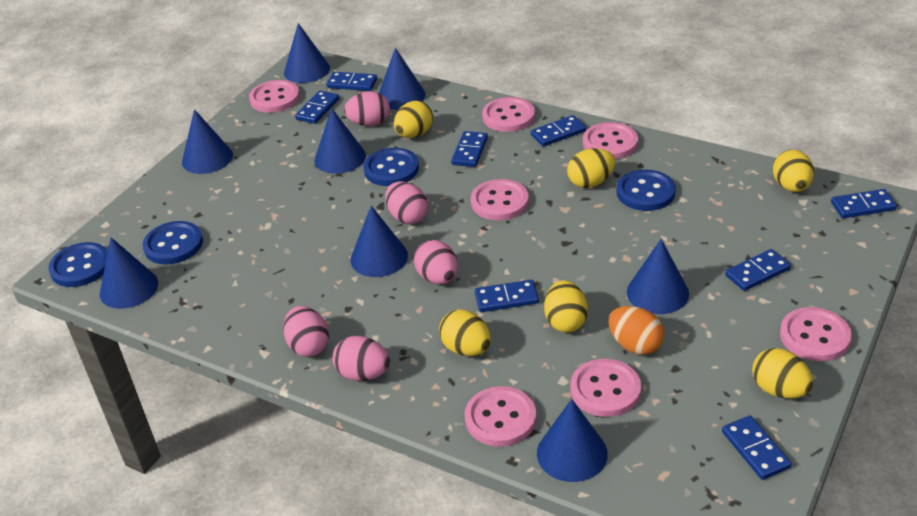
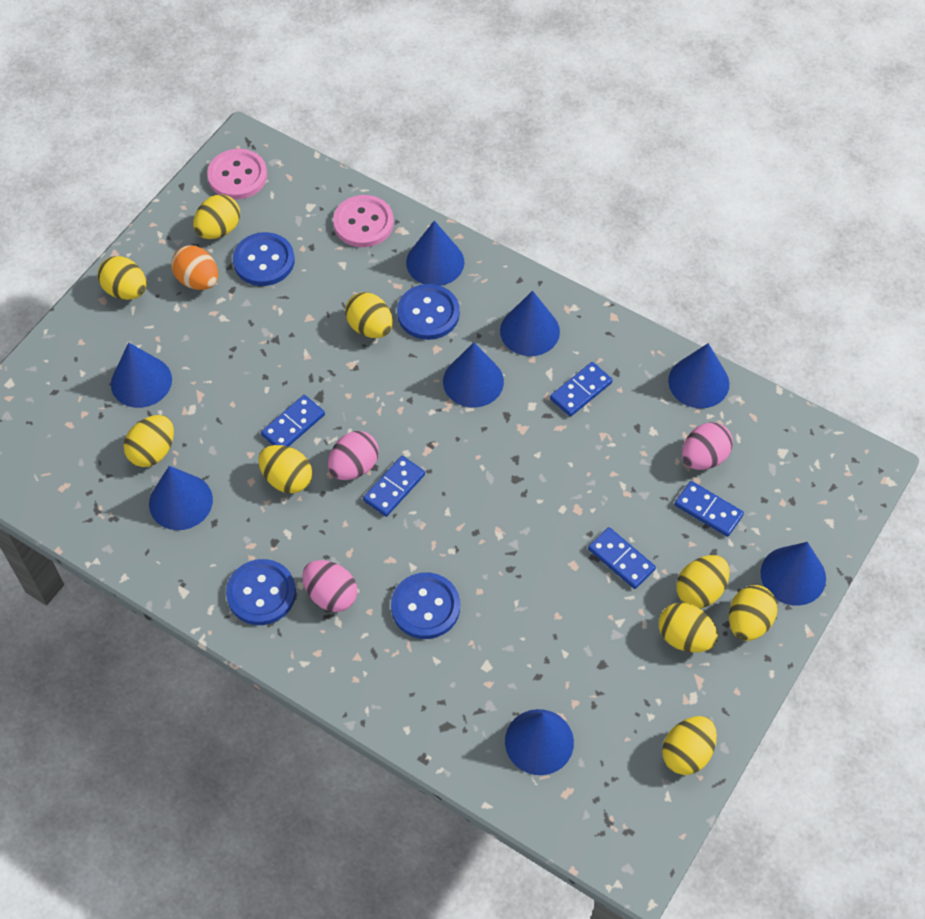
blue domino: [295,91,339,124] [326,72,377,91] [451,131,488,167] [475,280,539,312] [531,115,586,147] [722,415,792,480] [725,249,791,291] [831,189,897,218] = 8 -> [261,395,325,447] [363,456,425,517] [550,362,613,417] [588,527,656,589] [675,481,744,537] = 5
pink button: [249,80,300,113] [465,386,536,447] [471,179,529,220] [482,97,535,132] [570,359,641,417] [583,122,638,159] [780,307,852,361] = 7 -> [207,149,267,200] [333,195,394,247] = 2
pink egg: [283,306,329,357] [333,336,390,381] [344,91,390,126] [385,181,428,224] [414,240,458,284] = 5 -> [302,560,357,612] [328,431,379,480] [682,422,733,470] = 3
yellow egg: [394,101,433,138] [439,309,491,356] [544,280,588,333] [567,148,615,188] [752,348,813,399] [773,150,814,192] = 6 -> [98,256,146,300] [124,415,174,467] [193,194,240,239] [258,445,312,493] [345,292,393,338] [659,603,718,652] [662,716,717,775] [676,555,730,608] [729,585,778,641] = 9

